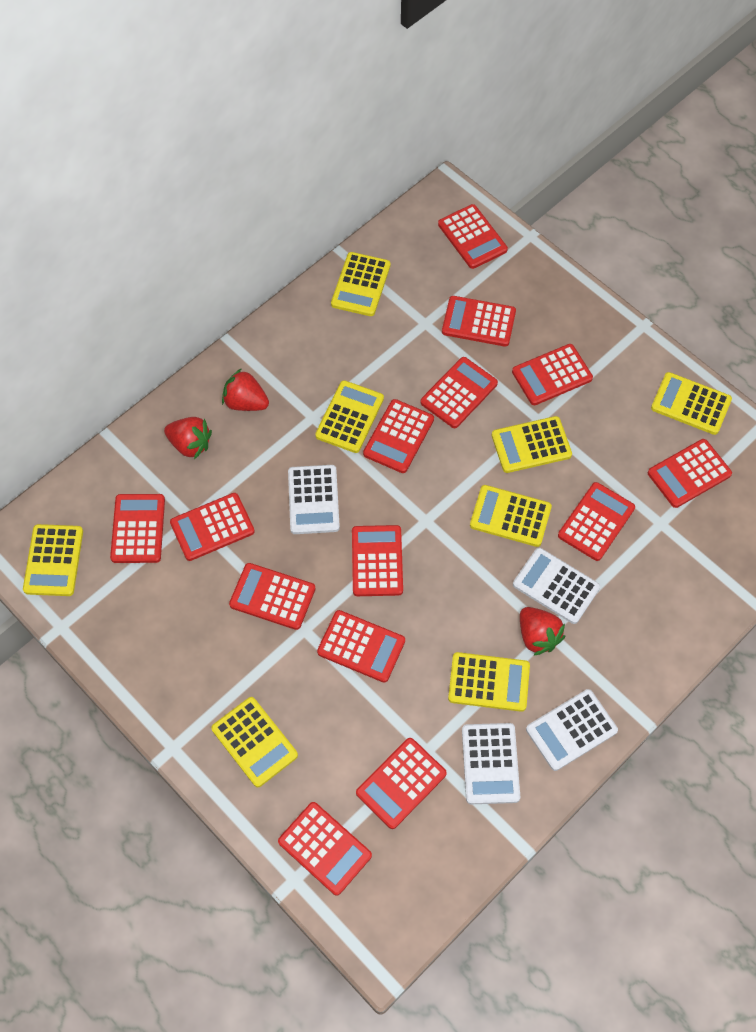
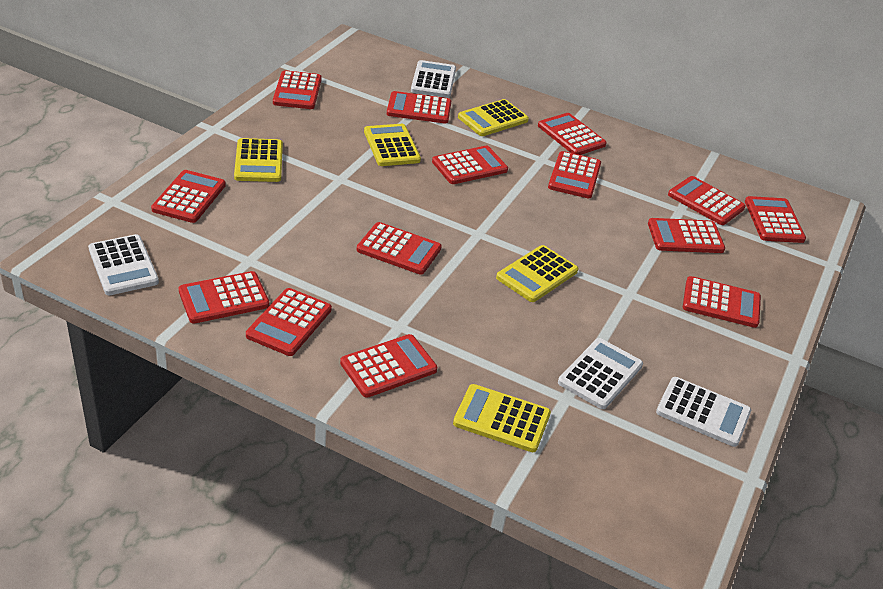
red strawberry: [164,417,212,459] [222,368,269,411] [520,607,565,656] = 3 -> none = 0
yellow calculator: [23,524,83,596] [211,697,298,787] [315,380,384,453] [331,252,391,316] [448,652,530,712] [470,485,552,547] [492,416,572,473] [651,372,732,435] = 8 -> [234,138,283,182] [364,124,421,166] [453,384,551,452] [458,99,529,136] [496,245,578,302] = 5

